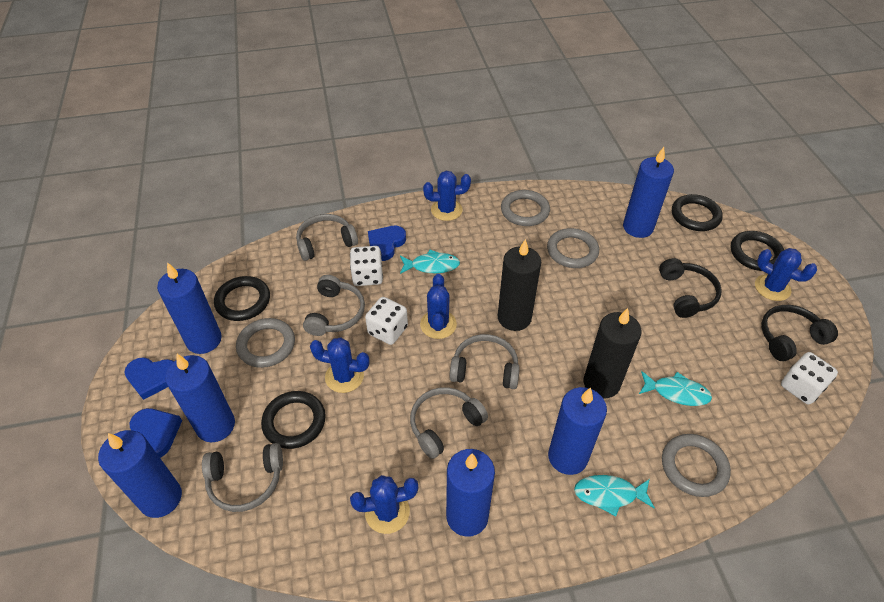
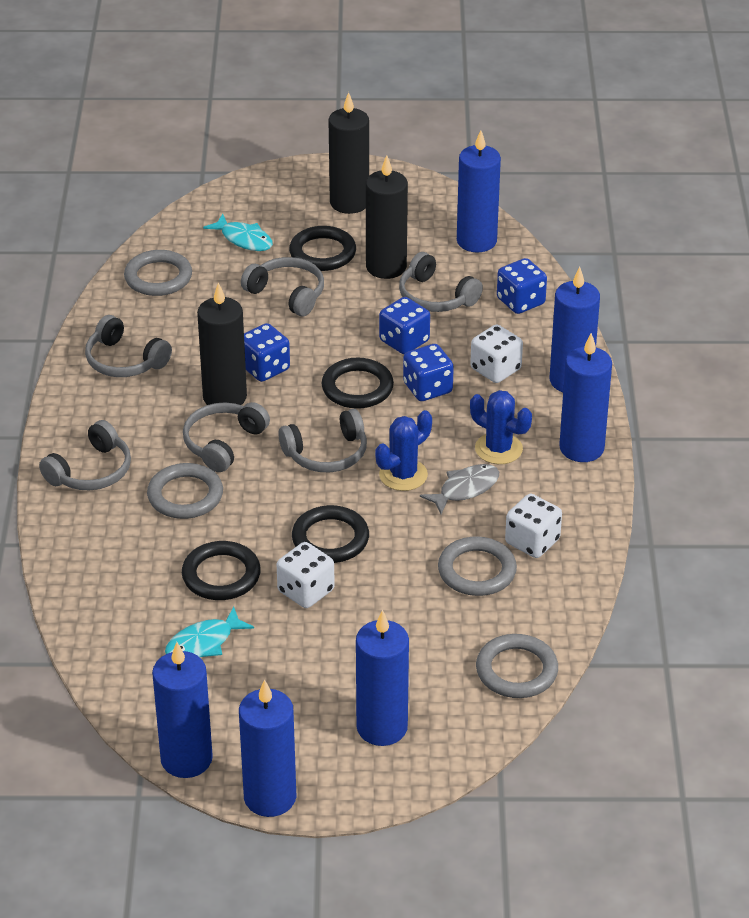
black candle: [498,239,541,331] [584,308,642,399] = 2 -> [197,283,247,405] [328,92,369,214] [366,155,408,279] = 3
black headphones: [659,258,722,318] [761,305,838,361] = 2 -> none = 0
blue cactus: [310,337,369,393] [350,475,418,534] [420,274,457,339] [423,171,471,221] [755,248,817,301] = 5 -> [375,410,432,491] [470,390,532,464] = 2
blue dice: none = 0 -> [244,323,290,382] [379,297,430,354] [403,344,454,401] [497,258,547,314] = 4
blue heart: [124,357,174,400] [129,408,182,458] [368,226,406,261] = 3 -> none = 0
grey fish: none = 0 -> [420,464,499,514] = 1
grey headphones: [202,443,283,512] [296,214,358,261] [303,275,365,336] [410,387,488,459] [449,334,520,389] = 5 -> [39,420,131,490] [85,315,172,377] [183,402,270,472] [241,257,324,316] [278,409,367,472] [399,252,483,312] = 6
turquoise fish: [400,249,460,274] [574,475,655,516] [639,371,712,406] = 3 -> [165,607,254,657] [203,214,273,251] = 2

